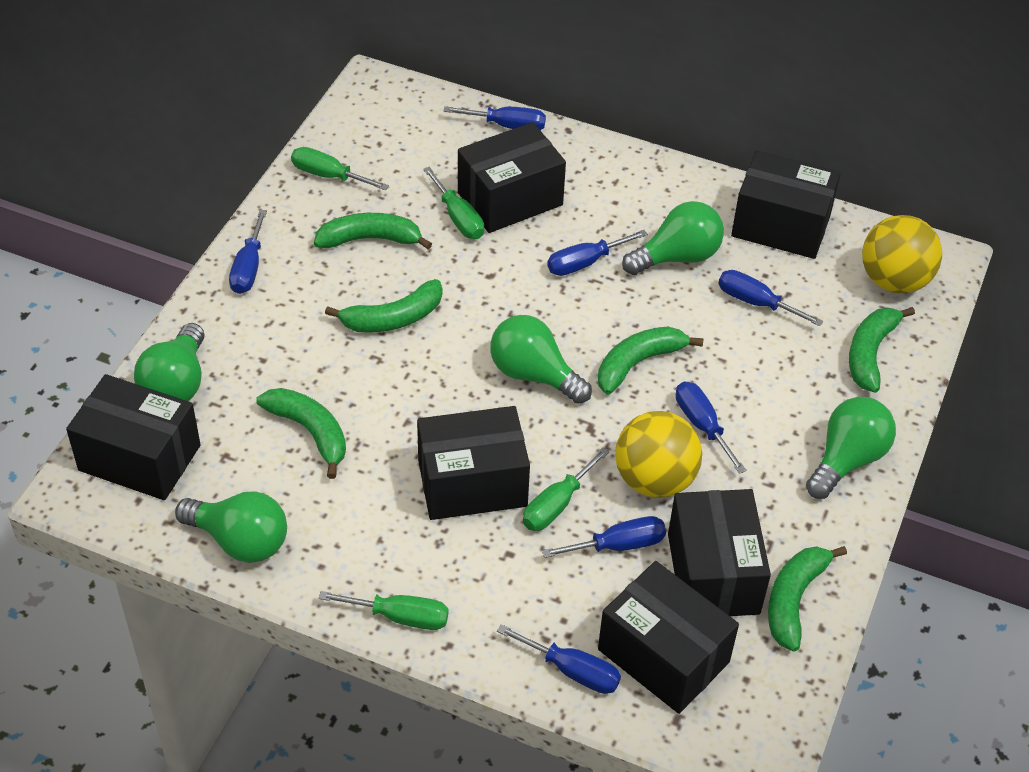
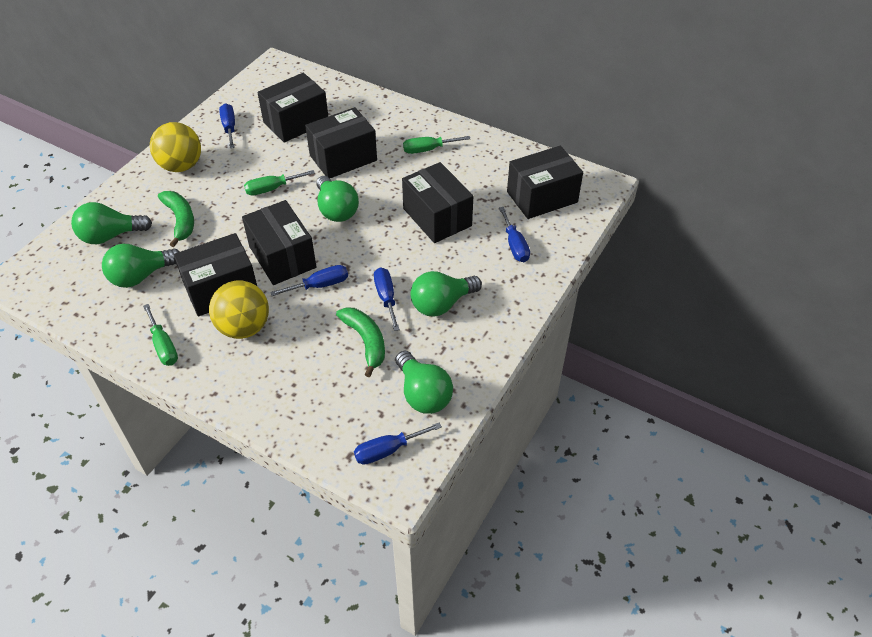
blue screwdriver: [229,210,267,294] [444,106,546,130] [497,624,621,694] [542,516,666,558] [547,230,648,276] [676,381,747,474] [718,270,823,326] = 7 -> [219,103,235,148] [270,265,348,296] [354,423,442,465] [374,267,400,331] [499,207,530,262] = 5
green banana: [256,388,346,479] [314,213,432,249] [325,279,442,333] [598,326,704,394] [768,546,847,651] [849,307,915,393] = 6 -> [158,191,194,247] [336,307,385,377] = 2
green screwdriver: [291,147,389,191] [318,591,449,630] [423,167,484,239] [523,447,609,531] = 4 -> [143,304,178,366] [244,170,315,195] [403,136,470,154] = 3

